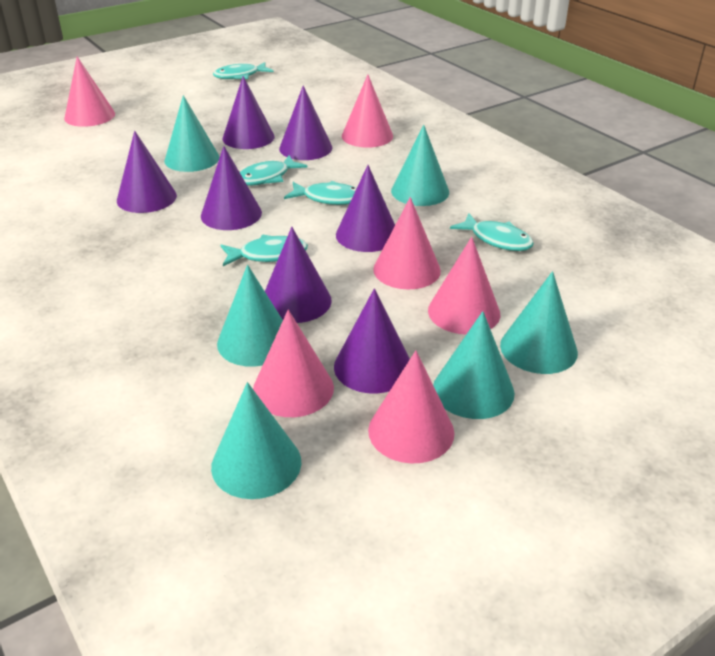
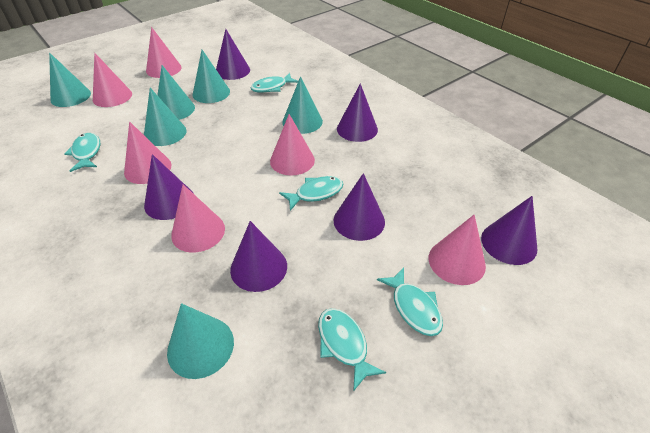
purple cone: [117,131,177,213] [201,146,262,230] [222,76,275,149] [265,227,332,323] [279,85,332,160] [334,288,410,393] [336,165,395,252] = 7 -> [144,154,194,220] [216,29,250,80] [230,221,287,292] [334,173,385,241] [337,83,378,142] [481,196,538,265] = 6

